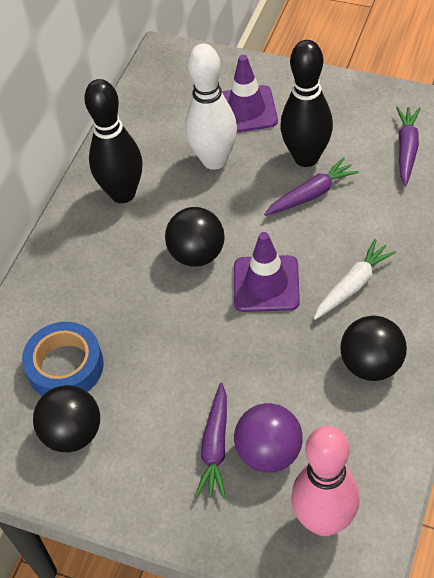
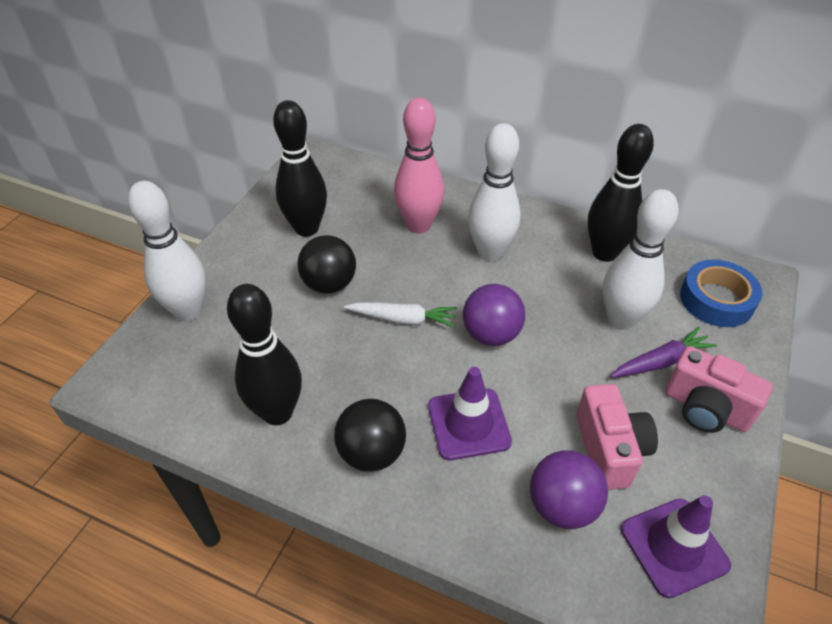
black ball: [33,385,100,452] [165,207,225,267] [340,315,407,381] = 3 -> [297,235,356,294] [334,399,406,472] = 2
black bowling pin: [84,79,143,203] [280,40,333,167] = 2 -> [227,284,302,425] [273,100,327,237] [588,124,654,262] = 3
pink camera: none = 0 -> [576,384,658,490] [665,346,773,433] = 2
purple ball: [234,403,303,473] = 1 -> [463,284,525,346] [530,450,608,529] = 2
purple carrot: [195,382,227,499] [264,157,359,216] [396,106,421,186] = 3 -> [611,327,717,378] = 1
white bowling pin: [185,44,237,170] = 1 -> [128,181,206,321] [468,123,521,261] [603,189,678,330] = 3

